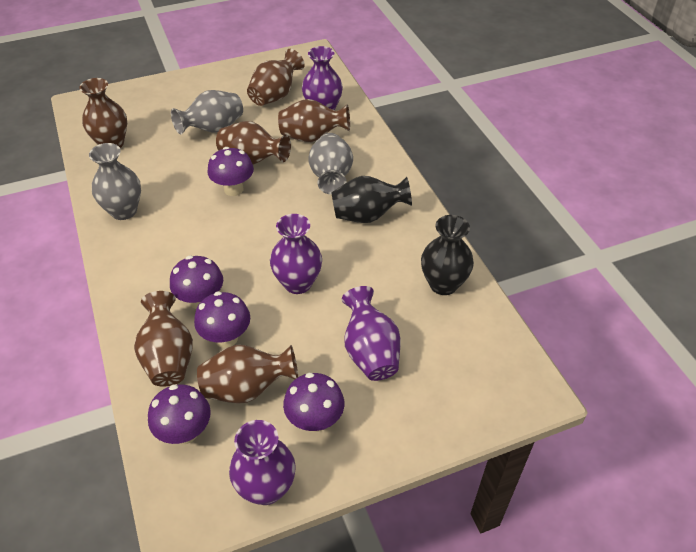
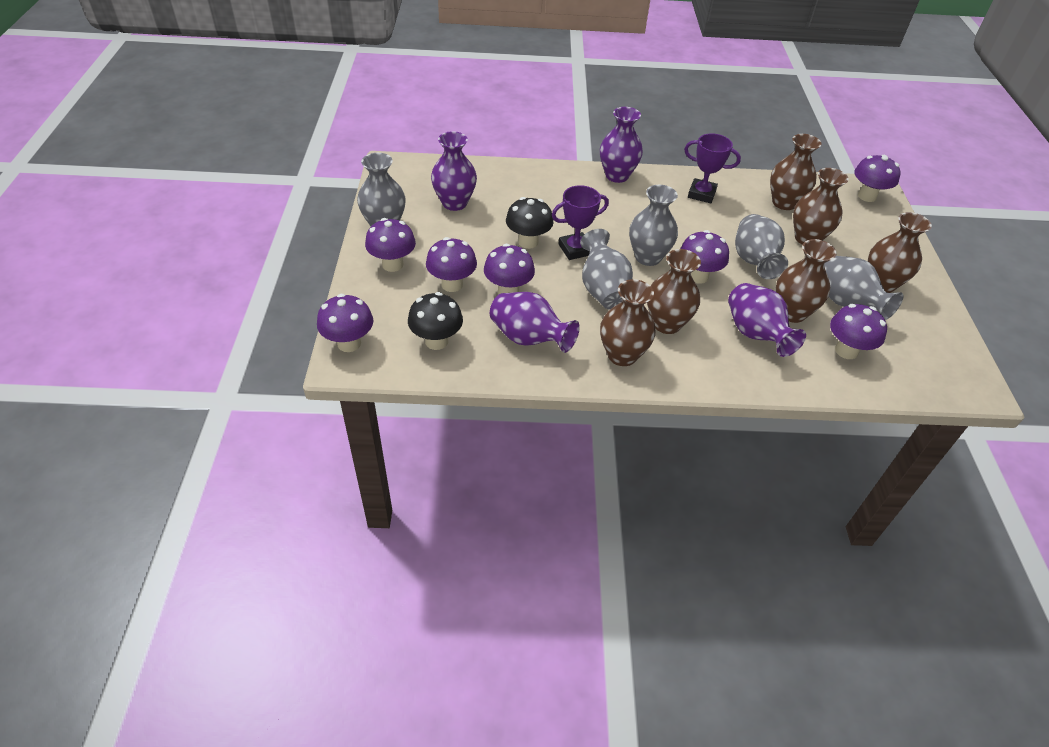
black mushroom: none = 0 -> [408,292,463,350] [506,197,553,249] = 2
black vase: [331,176,412,223] [421,215,474,295] = 2 -> none = 0
grey vase: [89,143,141,220] [171,90,243,135] [308,133,353,195] = 3 -> [357,153,406,226] [580,229,633,310] [629,185,678,266] [735,214,788,279] [824,256,904,320] = 5
purple mushroom: [148,384,211,444] [170,256,223,309] [194,291,250,348] [208,147,254,196] [283,373,344,432] = 5 -> [317,294,373,352] [365,218,416,272] [426,237,477,292] [484,244,535,294] [680,230,729,284] [830,304,887,359] [854,155,901,202] = 7
purple trophy: none = 0 -> [552,185,609,260] [684,133,741,203] = 2

